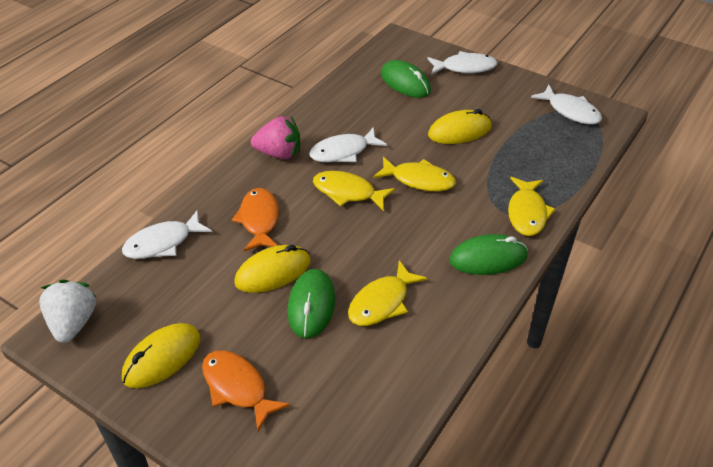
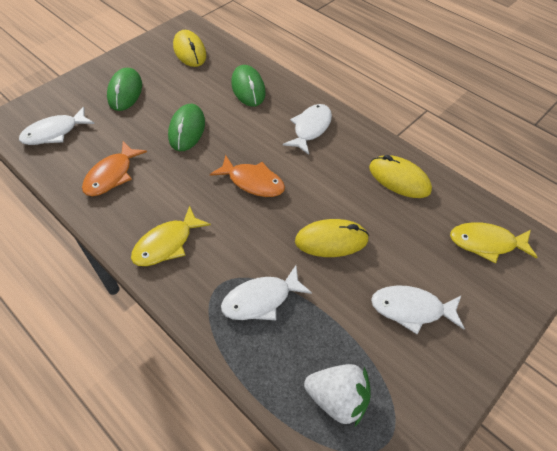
pink strawberry: [251,116,300,159] = 1 -> none = 0
yellow fish: [313,171,396,211] [348,260,428,326] [373,157,456,191] [508,177,556,236] = 4 -> [131,206,211,266] [450,222,538,264] = 2

